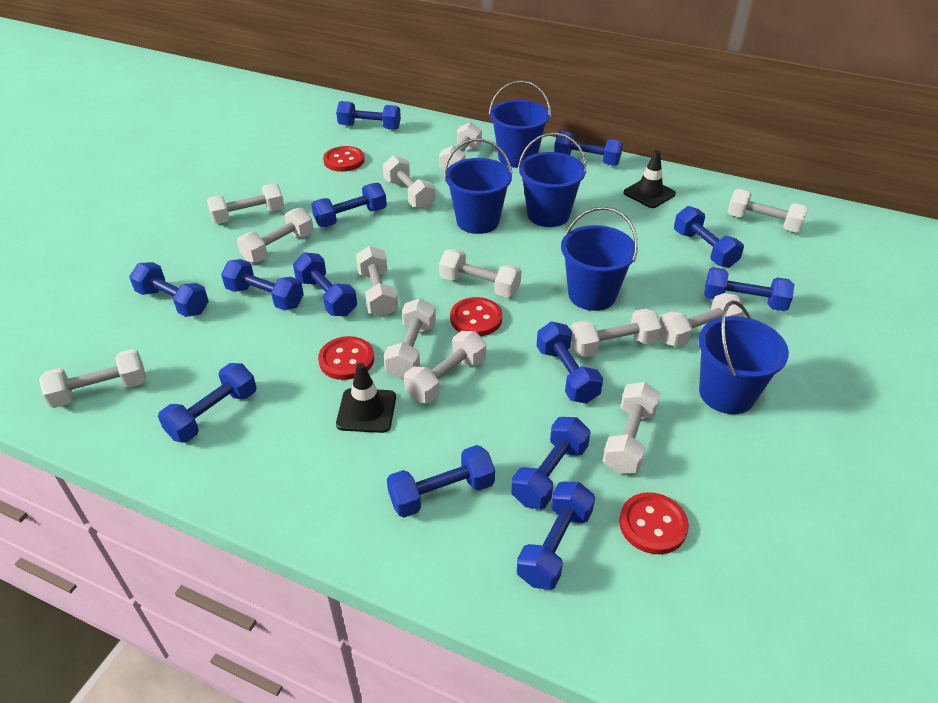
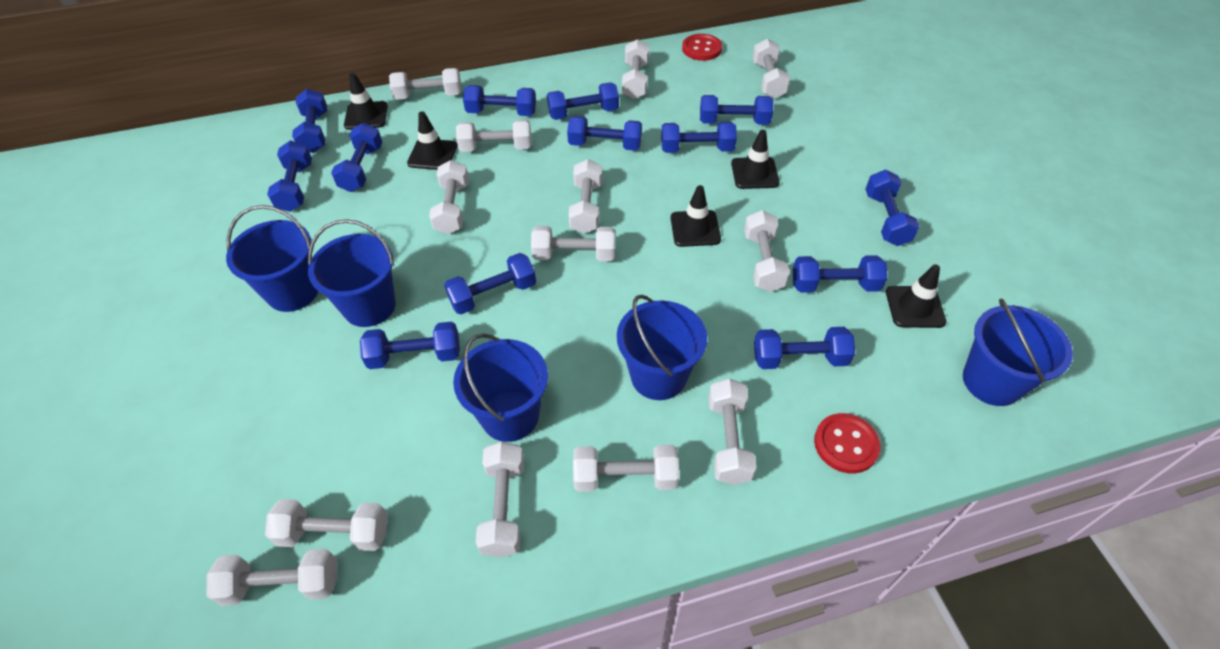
black traffic cone: [336,363,396,433] [624,150,676,208] = 2 -> [344,73,388,130] [407,111,457,170] [671,185,721,247] [731,130,780,189] [886,264,947,328] = 5
red button: [318,336,374,380] [323,146,365,172] [450,297,502,336] [619,492,689,554] = 4 -> [682,34,722,61] [814,413,881,473] = 2

